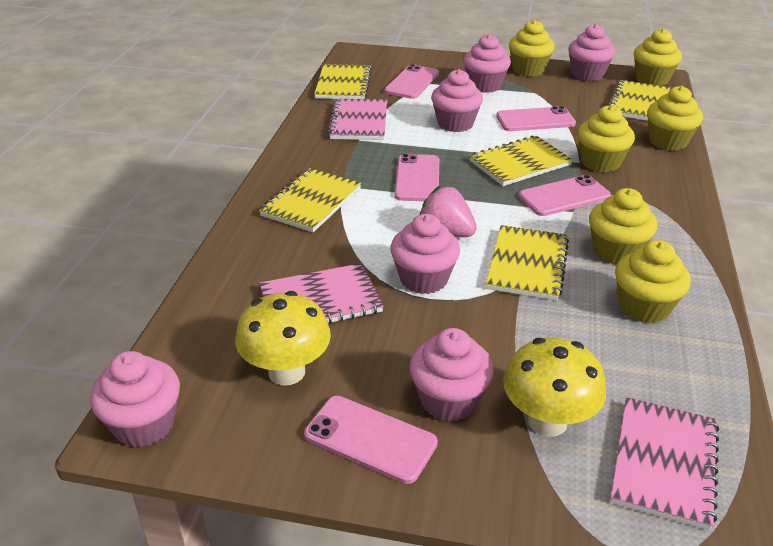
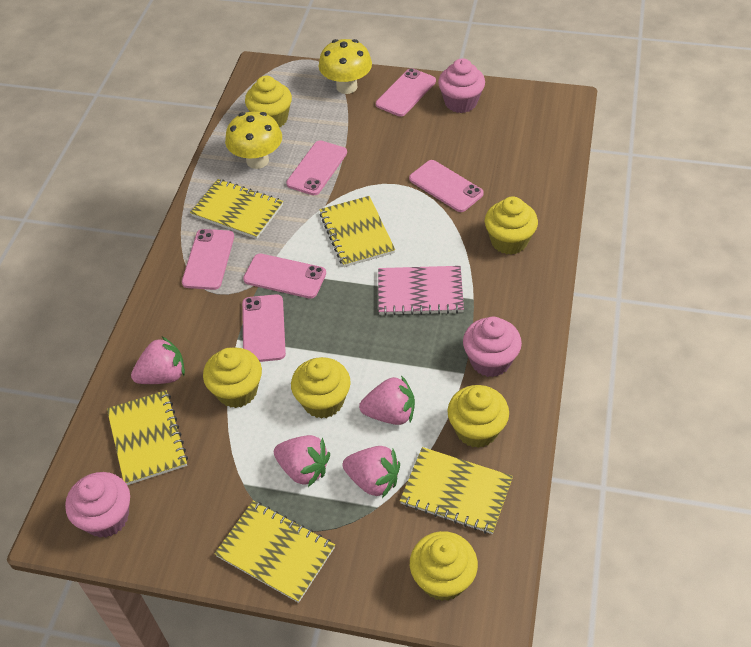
pink cupcake: [90,351,180,447] [390,214,460,294] [409,328,494,421] [431,69,483,132] [463,34,511,93] [568,24,615,81] = 6 -> [65,472,130,538] [438,58,485,113] [463,317,522,377] = 3
pink notebook: [259,263,384,324] [328,99,387,140] [610,397,719,530] = 3 -> [378,266,464,316] = 1
pink phone: [304,396,438,484] [385,64,439,99] [395,154,439,201] [496,106,576,131] [519,175,611,216] = 5 -> [182,229,234,290] [242,294,286,362] [243,254,326,299] [286,140,347,195] [376,68,436,116] [409,160,484,212] = 6
pink strawberry: [419,186,477,237] = 1 -> [131,336,185,384] [274,435,330,487] [343,446,400,498] [359,375,415,425] = 4

